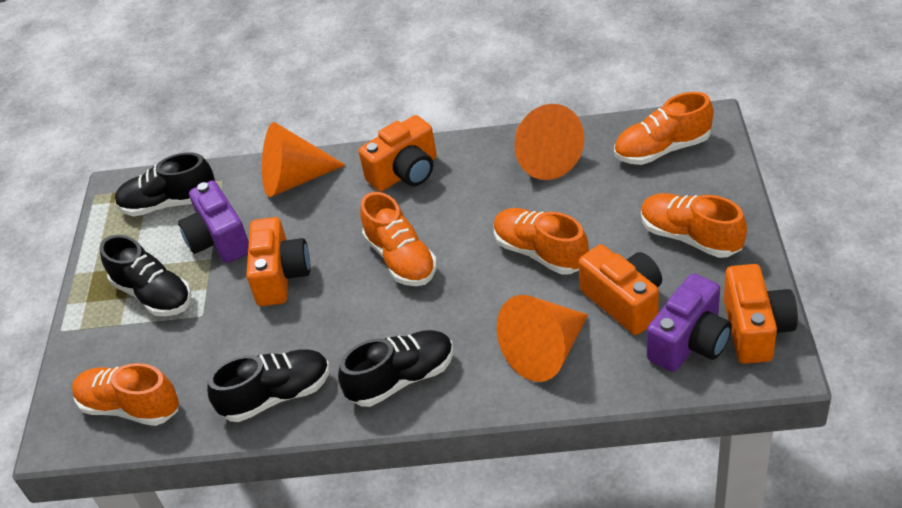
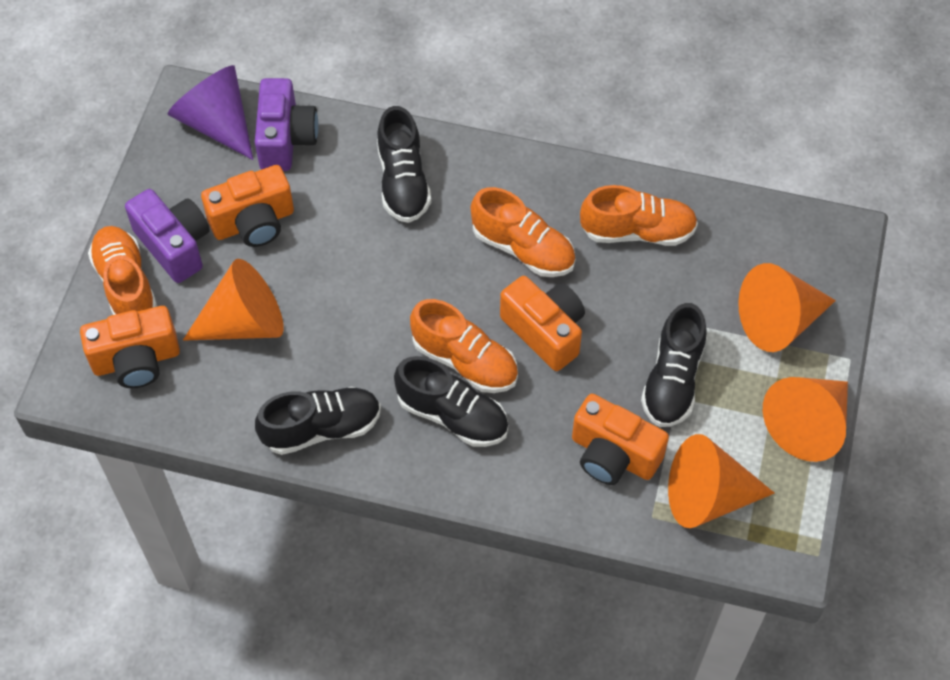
orange cone: [262,122,345,197] [497,295,588,382] [514,104,584,180] = 3 -> [183,259,284,341] [668,434,775,528] [738,263,836,352] [763,377,848,462] = 4
orange shoe: [72,363,179,426] [360,192,437,286] [494,208,589,275] [614,92,714,165] [641,193,747,258] = 5 -> [88,226,157,315] [410,299,518,393] [471,187,576,277] [580,185,698,246] = 4
purple cone: none = 0 -> [168,65,253,160] = 1

